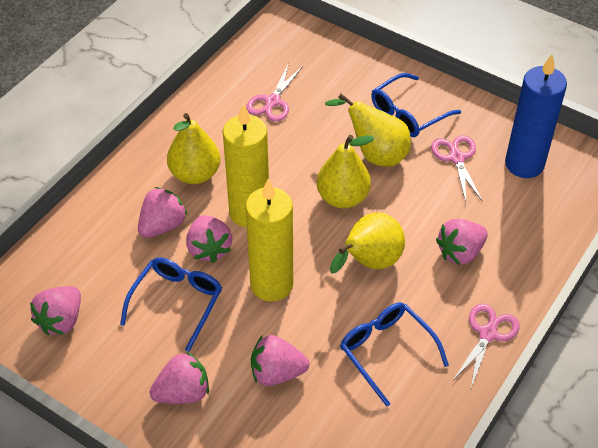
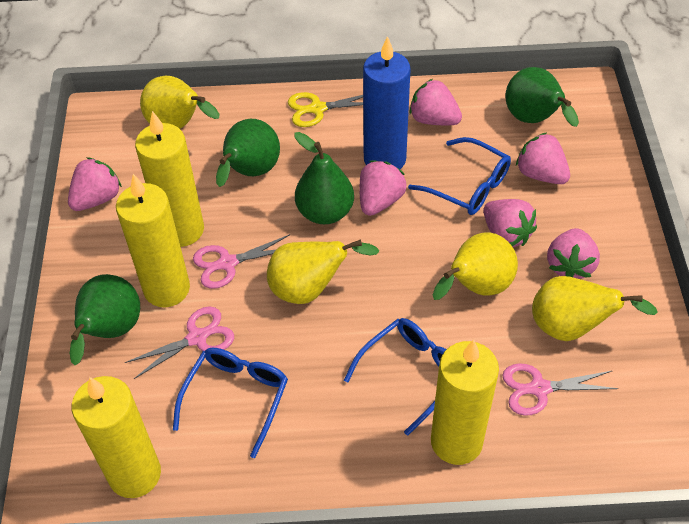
green pear: none = 0 -> [70,274,140,365] [216,119,280,187] [294,132,354,224] [505,67,579,127] = 4
yellow candle: [223,103,269,228] [245,179,293,301] = 2 -> [72,376,161,498] [116,174,190,307] [135,111,204,247] [431,340,499,465] = 4
yellow scissors: none = 0 -> [288,92,363,127] = 1

